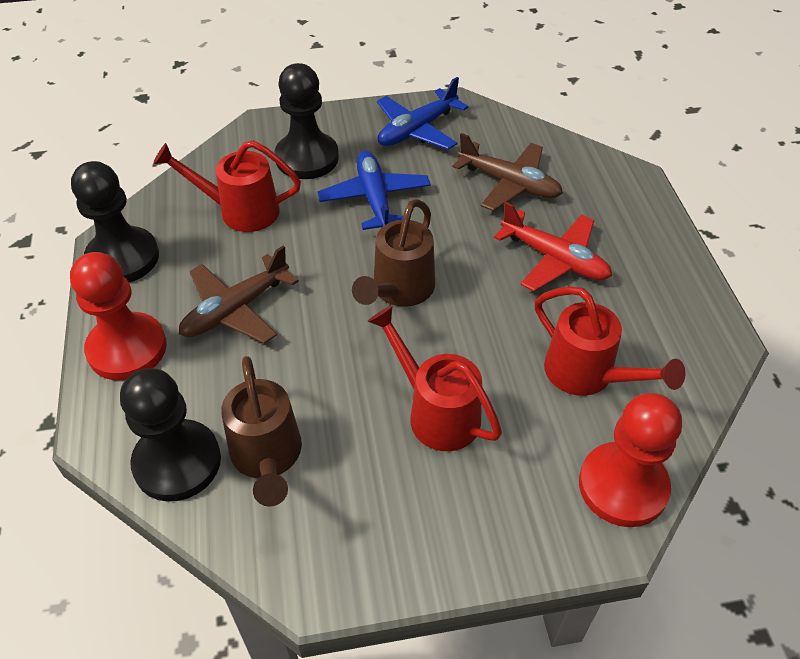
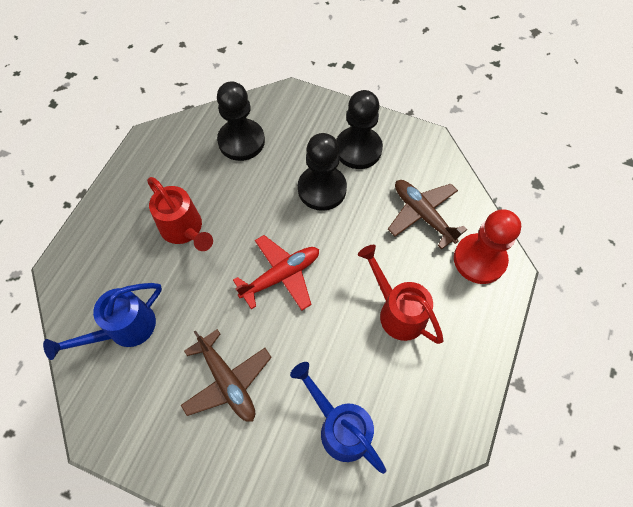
blue plane: [317,151,431,230] [377,77,469,150] = 2 -> none = 0
blue watering can: none = 0 -> [43,283,162,360] [290,362,386,474] = 2
brown watering can: [221,356,302,507] [352,199,435,307] = 2 -> none = 0
red pawn: [70,252,167,380] [579,393,682,527] = 2 -> [454,209,521,284] = 1
red watering can: [153,140,301,232] [367,306,502,451] [535,286,686,396] = 3 -> [147,177,213,251] [358,245,443,344] = 2

